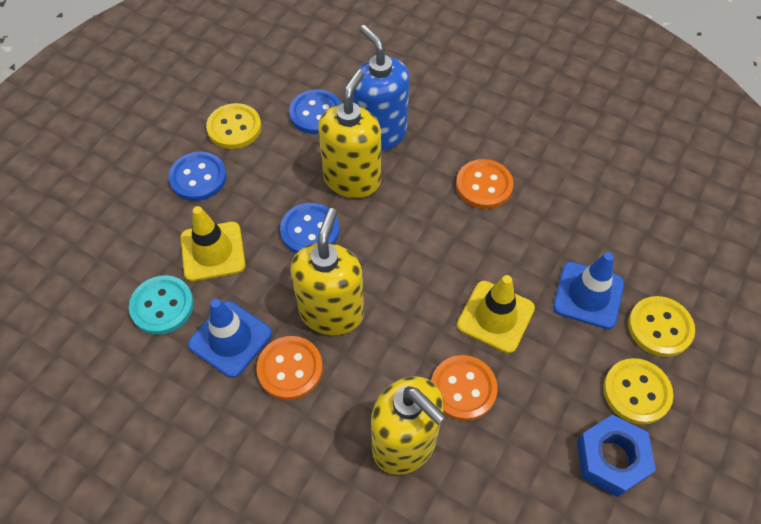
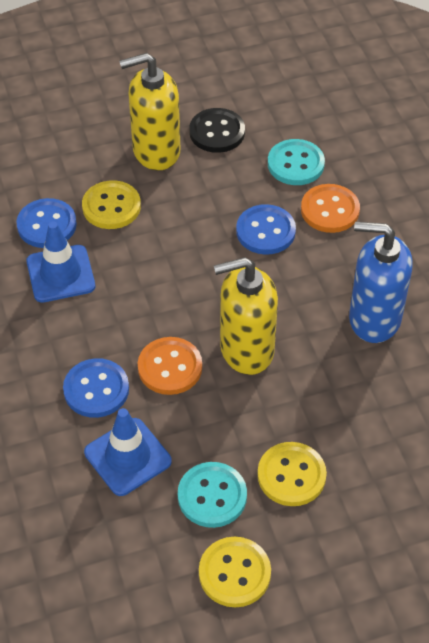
black button: none = 0 -> [189,108,245,153] = 1
blue nut: [577,415,656,497] = 1 -> none = 0
orange button: [256,336,323,400] [431,355,498,421] [456,159,513,209] = 3 -> [138,337,202,395] [301,184,360,233] = 2
turquoise button: [129,275,194,335] = 1 -> [178,462,247,528] [268,139,325,185] = 2
yellow soap dispenser: [290,208,364,335] [318,69,381,198] [371,376,446,475] = 3 -> [119,53,180,171] [214,257,278,375] = 2
yellow traffic cone: [181,206,246,281] [457,275,535,353] = 2 -> none = 0

